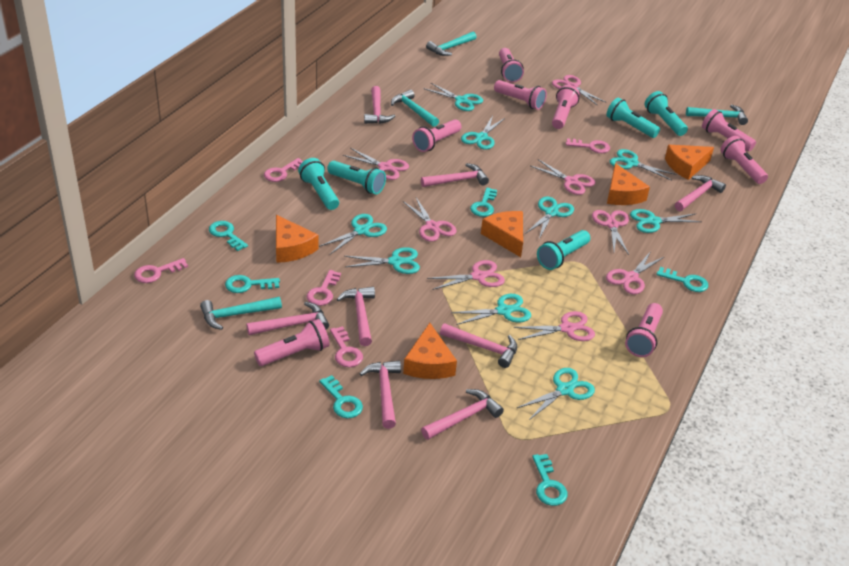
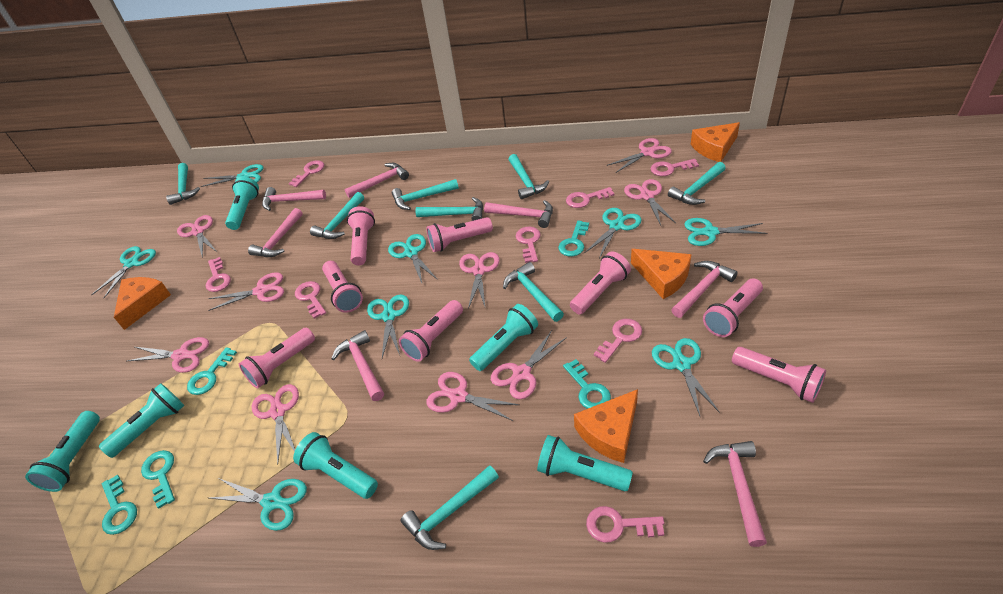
orange cheese: [276,215,318,263] [403,323,457,379] [481,211,523,257] [607,163,650,205] [665,145,714,180] = 5 -> [114,277,171,330] [574,389,638,463] [631,249,692,299] [691,122,740,162] = 4
pink hammer: [247,302,329,335] [337,287,375,346] [360,360,401,429] [364,86,395,124] [421,163,489,187] [421,389,504,440] [440,323,517,368] [675,175,726,211] = 8 -> [248,208,303,257] [262,187,326,211] [331,330,384,401] [345,163,409,198] [484,200,553,228] [671,261,738,318] [703,441,767,547] = 7
pink key: [134,258,188,283] [264,158,303,182] [307,270,341,306] [330,326,363,367] [566,138,610,153] = 5 -> [206,257,231,292] [289,160,324,187] [295,281,326,319] [516,226,541,263] [566,187,615,208] [586,506,664,543] [594,319,642,363] [651,159,699,176] = 8
pink scissors: [343,148,409,180] [403,198,457,242] [427,260,505,290] [513,311,595,341] [531,159,595,195] [552,75,605,106] [592,210,629,255] [606,251,664,294] = 8 -> [127,337,209,373] [177,215,218,258] [208,272,284,311] [252,384,299,465] [426,372,519,421] [459,252,500,309] [491,330,567,399] [607,138,672,173] [624,179,676,225] = 9
turquoise flashlight: [298,158,339,210] [327,161,386,195] [537,230,590,270] [606,97,660,138] [645,91,688,136] = 5 -> [25,411,100,492] [99,383,184,458] [225,177,259,230] [293,432,378,499] [469,304,538,371] [537,435,633,491] = 6
turquoise hammer: [200,297,282,330] [391,90,439,127] [426,32,476,56] [686,105,748,125] = 4 -> [166,163,200,205] [310,192,364,239] [392,179,459,210] [401,465,499,550] [415,197,483,221] [503,262,564,322] [508,154,549,199] [668,162,726,205] = 8
turquoise key: [209,221,248,251] [225,275,280,293] [319,375,363,418] [470,188,497,217] [532,454,568,506] [656,267,708,292] = 6 -> [102,475,137,535] [141,450,175,509] [187,347,237,395] [558,221,589,256] [563,359,611,409] = 5
turquoise scissors: [319,214,387,254] [345,247,420,274] [424,83,483,111] [451,294,531,325] [461,116,505,150] [517,368,595,420] [525,196,574,239] [610,149,677,181] [630,209,702,233] = 9 -> [91,246,156,298] [200,164,263,187] [210,478,307,531] [367,294,409,358] [388,234,438,283] [584,208,642,258] [652,338,720,416] [684,218,767,246] = 8

